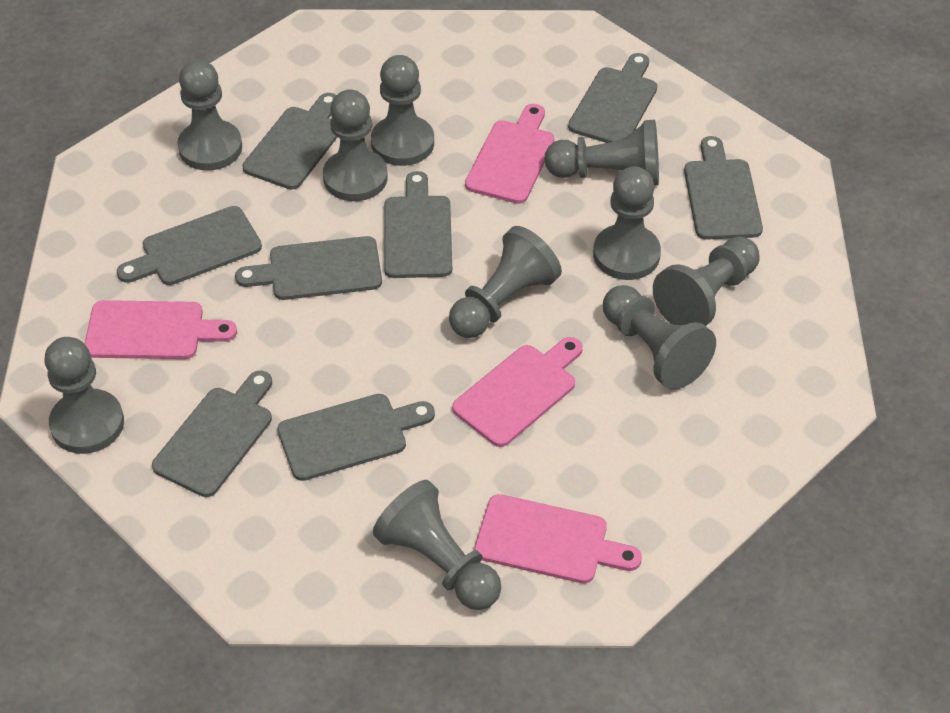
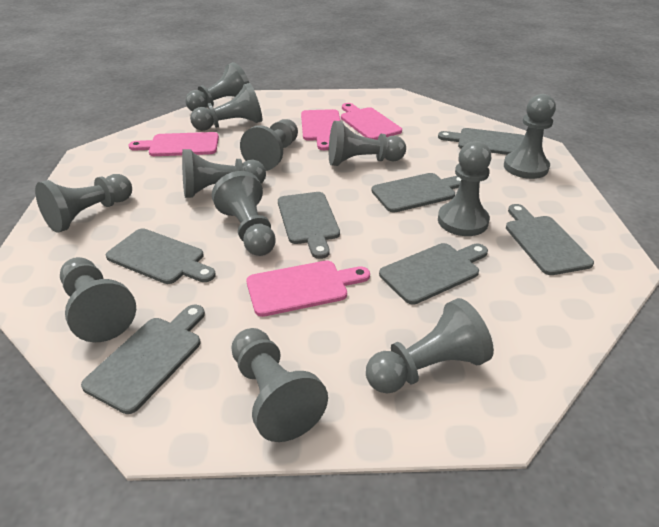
grey cutting board: [117,206,262,285] [152,371,272,497] [235,236,382,300] [243,93,338,190] [277,394,435,481] [384,171,452,278] [568,53,657,143] [684,136,763,240] = 8 -> [81,305,205,414] [106,229,216,284] [278,192,340,259] [371,173,461,213] [379,243,488,305] [438,128,525,155] [506,204,594,275] = 7
grey pawn: [45,337,124,454] [177,60,242,171] [323,90,388,201] [371,55,434,166] [373,480,501,610] [449,226,562,338] [544,120,659,185] [593,166,661,280] [603,285,716,390] [653,237,760,326] = 10 -> [35,174,132,233] [60,257,136,342] [182,149,266,198] [185,62,249,112] [190,83,263,131] [212,171,276,256] [232,328,328,442] [240,119,298,171] [329,121,406,166] [366,298,494,394] [438,141,491,236] [504,94,556,179] = 12

